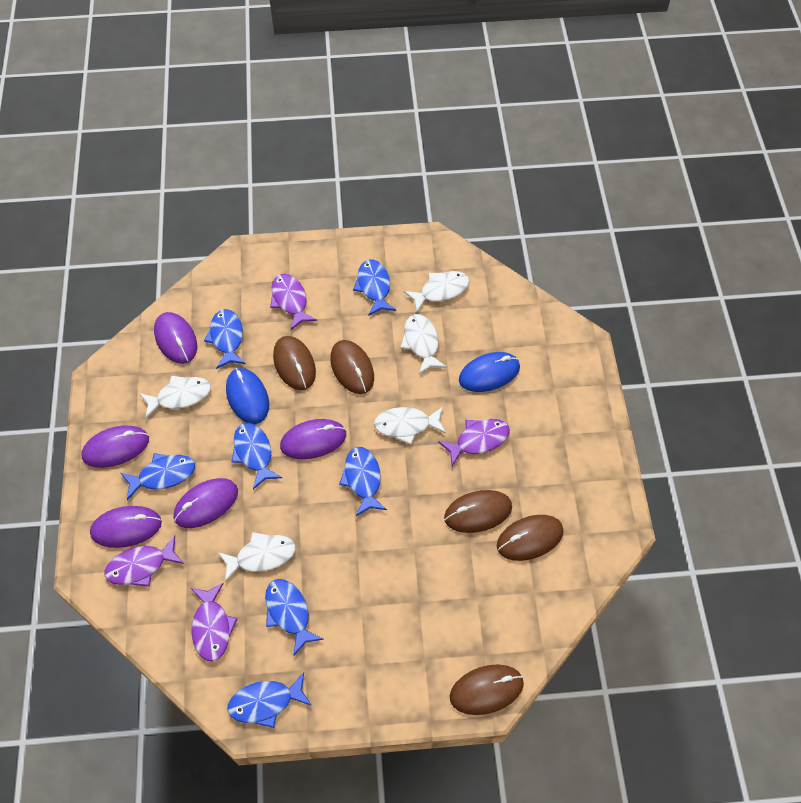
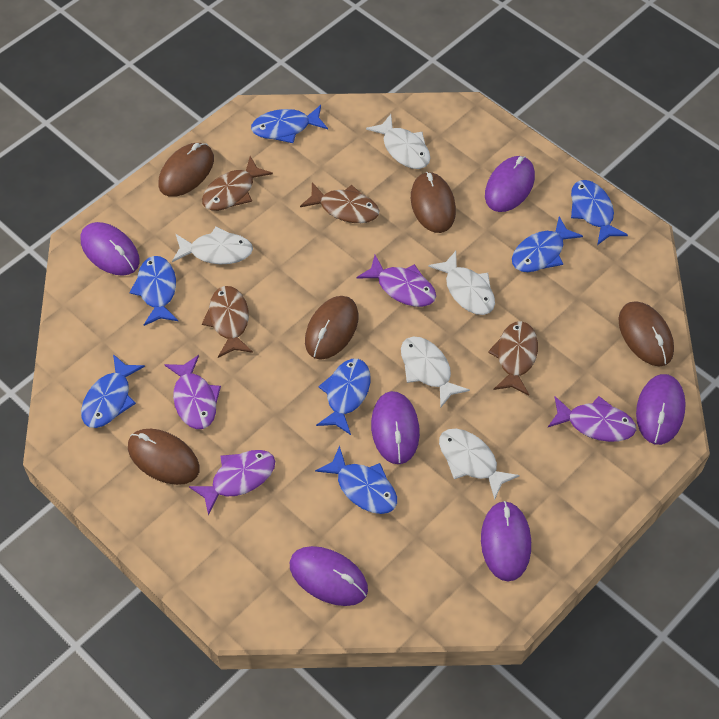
blue mouse: [226,368,269,424] [459,352,520,392] = 2 -> none = 0
brown fish: none = 0 -> [202,156,273,211] [202,286,253,358] [300,182,379,223] [488,321,538,395] = 4
purple mouse: [82,425,149,468] [90,506,162,548] [154,312,197,364] [174,478,238,528] [280,419,346,459] = 5 -> [81,222,140,276] [290,546,368,606] [371,391,420,464] [481,501,531,582] [485,156,535,212] [636,374,686,445] = 6

